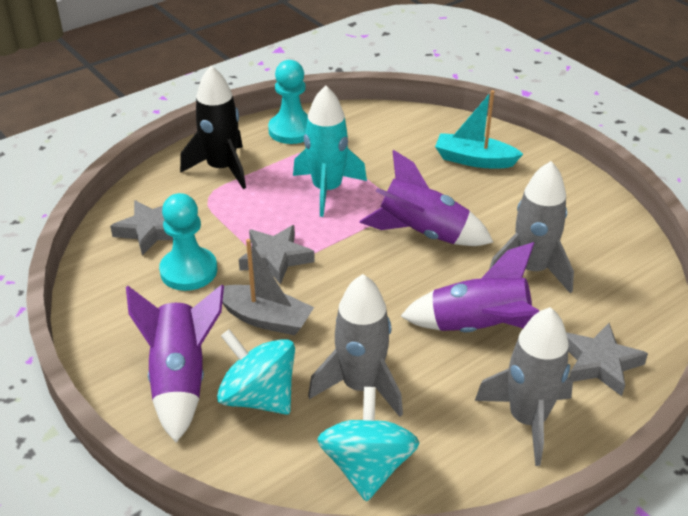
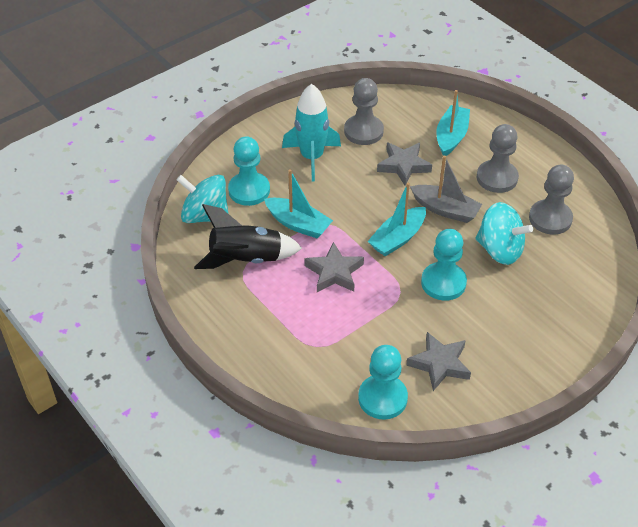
grey pawn: none = 0 -> [344,78,384,145] [477,124,519,193] [529,165,574,235] = 3
grey rocket: [308,274,403,417] [475,307,573,466] [489,161,574,293] = 3 -> none = 0
purple rocket: [126,285,224,442] [359,150,494,246] [401,242,539,332] = 3 -> none = 0
turquoise boat: [435,90,523,168] = 1 -> [264,169,333,239] [368,182,426,256] [436,90,470,156] = 3
turquoise pawn: [159,193,217,291] [268,60,308,144] = 2 -> [228,136,270,206] [358,345,408,420] [421,229,467,301] = 3

